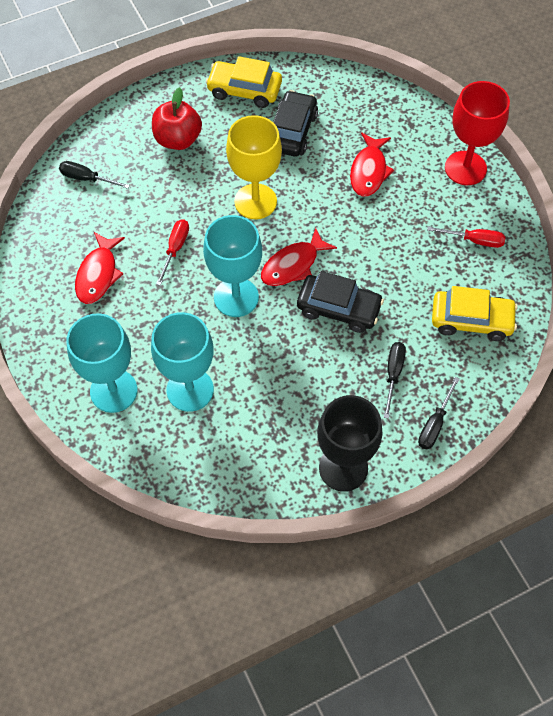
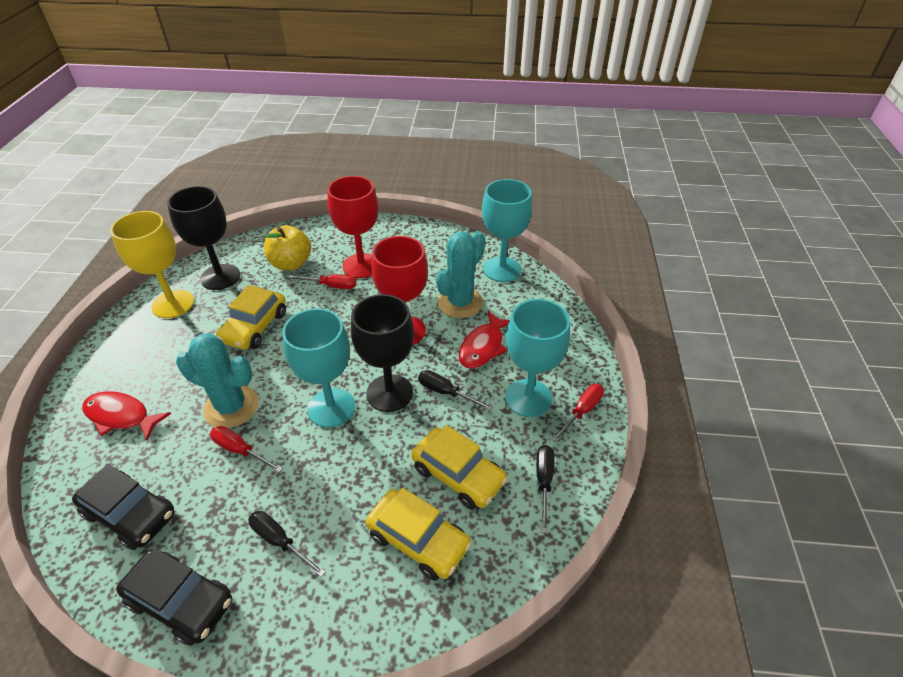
black goblet: [317,395,383,492] = 1 -> [167,186,240,290] [351,294,414,412] = 2
red apple: [152,87,202,150] = 1 -> none = 0
red fish: [75,232,125,304] [261,228,337,286] [350,133,394,197] = 3 -> [82,391,171,441] [459,311,509,369] = 2
red goblet: [445,81,510,185] = 1 -> [327,176,378,278] [371,236,428,345] = 2
red screwdriver: [156,219,189,286] [427,226,506,248] = 2 -> [210,426,283,472] [288,274,356,289] [552,384,604,442] = 3
turquoise cactus: none = 0 -> [176,333,259,428] [436,231,485,318] = 2
yellow apple: none = 0 -> [264,225,311,270] = 1
yellow car: [206,56,282,108] [432,286,518,341] = 2 -> [216,285,286,350] [366,488,472,581] [411,425,508,510] = 3

